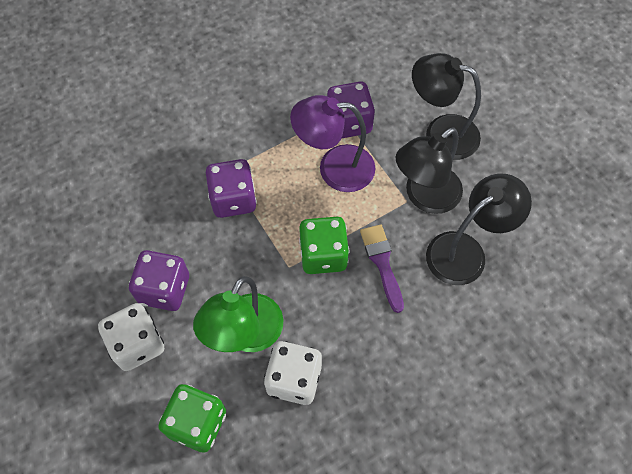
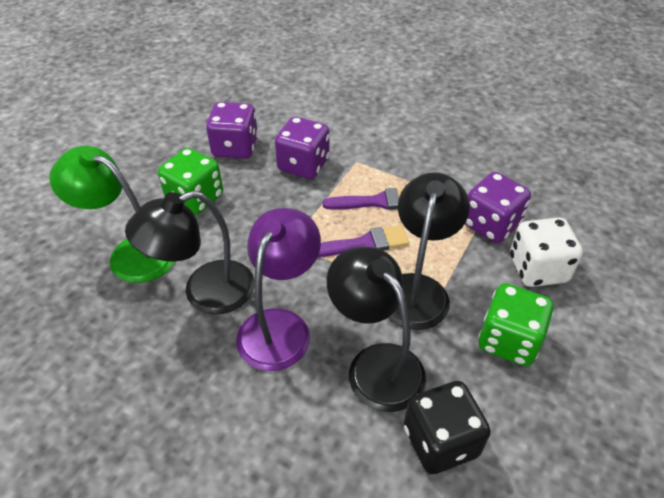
black dice: none = 0 -> [404,381,491,474] = 1
purple brush: [360,224,404,313] = 1 -> [317,225,409,258] [322,188,403,210] = 2
white dice: [98,303,164,371] [264,341,322,405] = 2 -> [510,217,583,287] = 1

